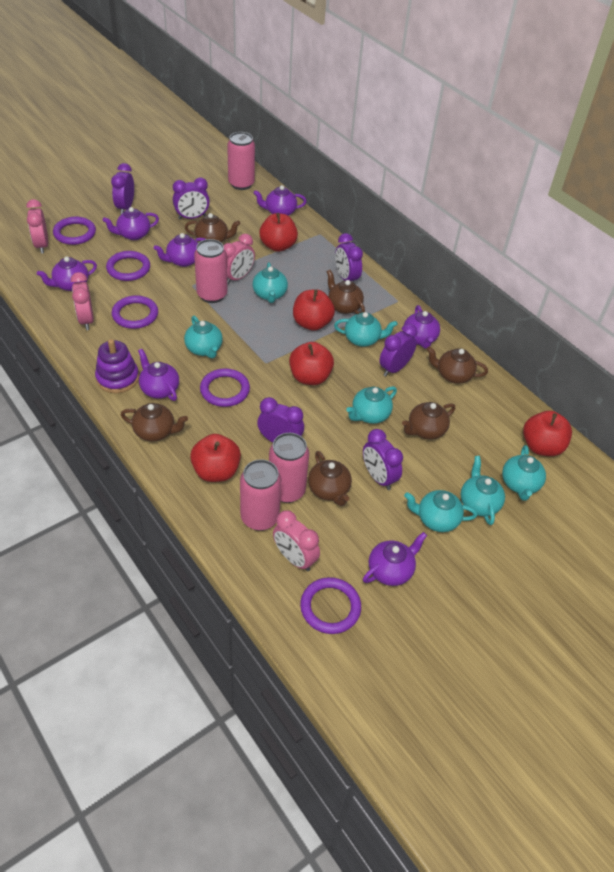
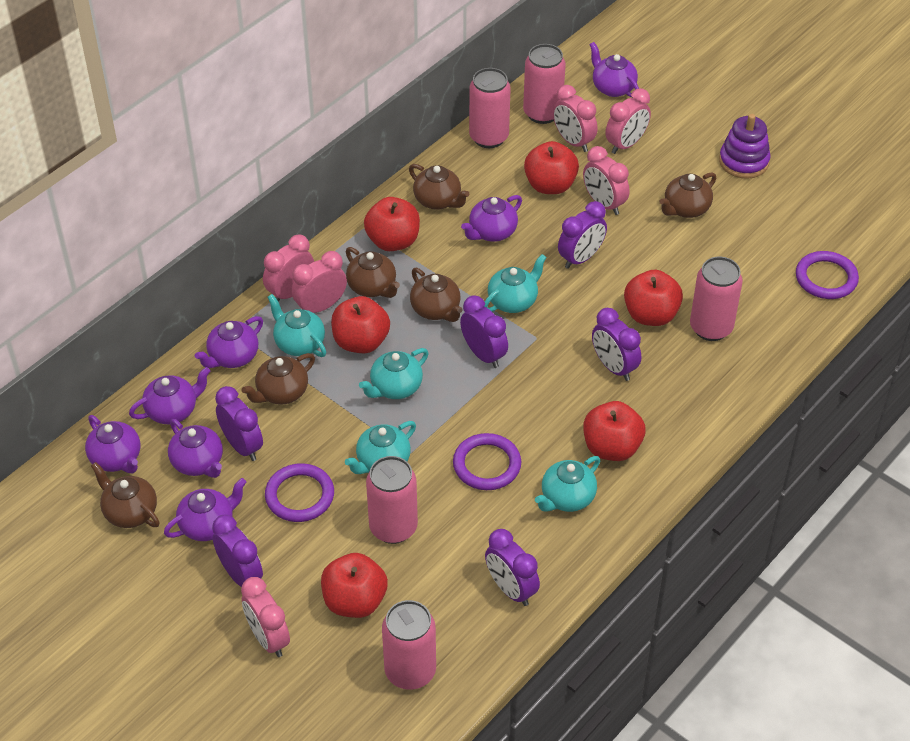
pink can: [194,239,228,303] [227,132,255,190] [240,459,281,531] [269,433,309,503] = 4 -> [366,456,418,544] [382,600,436,690] [469,68,511,148] [523,44,566,124] [690,257,743,341] = 5
pink clock: [26,199,48,254] [71,272,94,330] [223,234,255,284] [273,510,320,572] = 4 -> [241,577,290,657] [263,235,314,302] [291,251,347,313] [553,85,598,152] [583,146,630,215] [606,88,651,154] = 6
purple ring: [53,217,96,245] [106,251,150,281] [112,295,158,329] [200,369,250,407] [300,577,361,634] = 5 -> [265,463,334,522] [453,433,521,490] [796,251,859,299] = 3
red apple: [190,434,241,482] [259,213,298,252] [289,342,334,385] [293,289,335,331] [523,411,572,456] = 5 -> [321,553,388,618] [331,296,390,353] [364,197,420,251] [524,141,579,194] [583,401,645,461] [624,270,683,326] = 6
turquoise teapot: [184,316,223,359] [253,262,288,303] [334,312,398,347] [346,386,397,424] [404,490,477,532] [461,456,505,525] [502,445,546,501] = 7 -> [268,294,326,357] [345,421,416,474] [359,348,429,399] [484,254,547,313] [535,456,600,512] = 5

